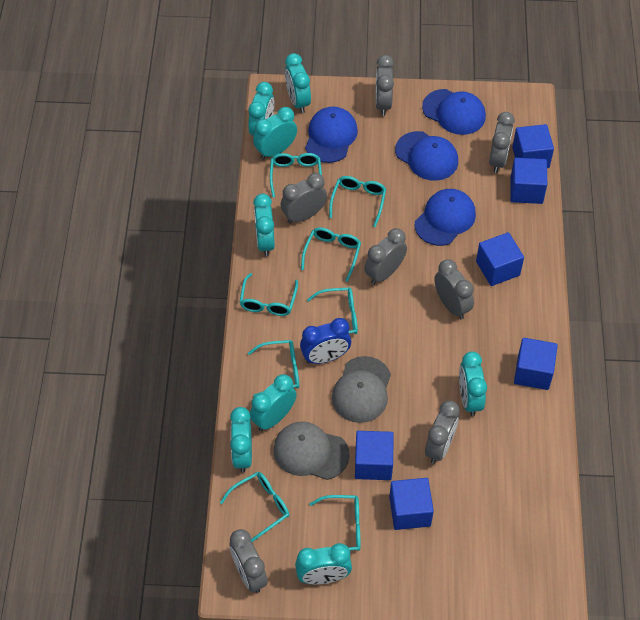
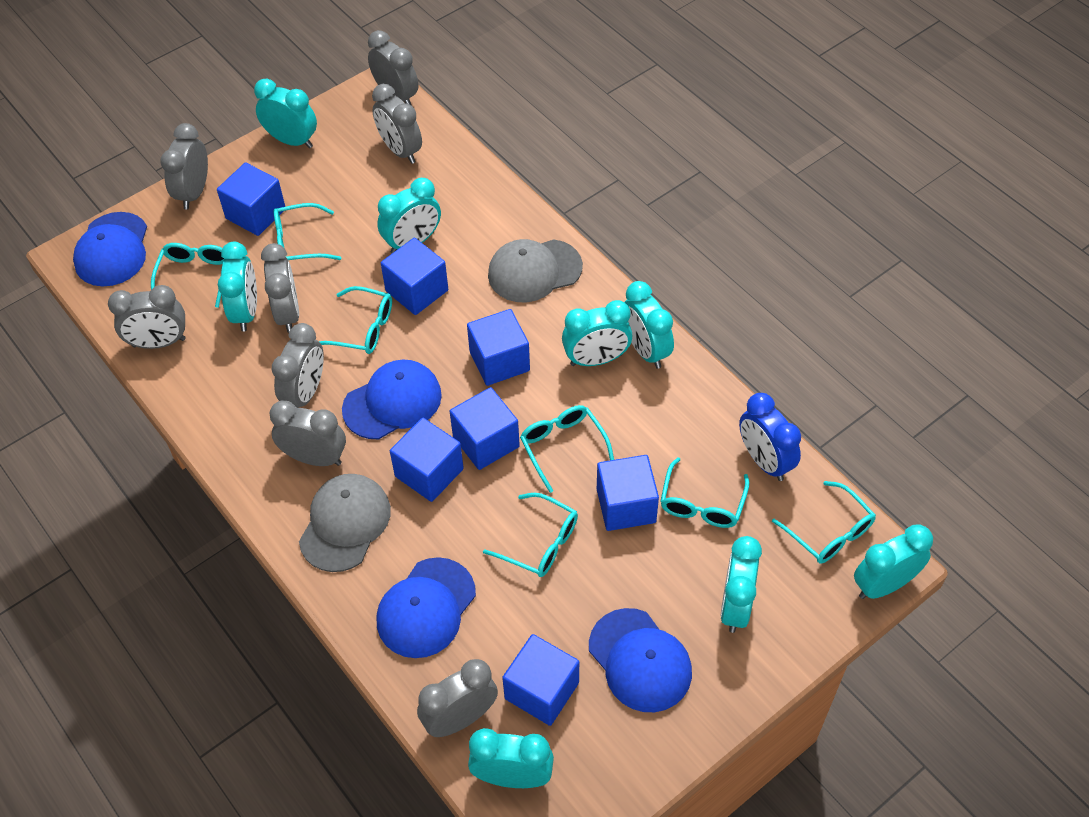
blue cube: [355,431,394,480] [389,478,434,530] [476,232,524,286] [510,158,547,204] [512,124,554,168] [514,338,558,390] = 6 -> [217,162,285,236] [381,238,448,315] [390,418,464,502] [450,387,520,470] [467,309,530,386] [502,634,579,726] [597,455,659,531] = 7
grey clock: [230,529,268,593] [281,173,327,224] [364,228,407,285] [376,55,394,116] [425,401,460,464] [434,259,474,319] [489,112,515,173] = 7 -> [108,285,186,349] [161,123,208,210] [261,243,299,333] [270,401,346,466] [272,323,324,408] [368,30,418,106] [372,84,422,164] [417,659,498,737] = 8
turquoise glasses: [220,472,289,542] [239,273,298,316] [248,340,299,396] [270,153,322,198] [301,227,361,282] [307,288,358,334] [309,495,361,551] [329,176,386,227] = 8 -> [151,243,225,308] [274,203,341,260] [319,286,392,354] [483,493,578,577] [520,405,614,493] [660,458,750,528] [772,481,876,564] = 7

